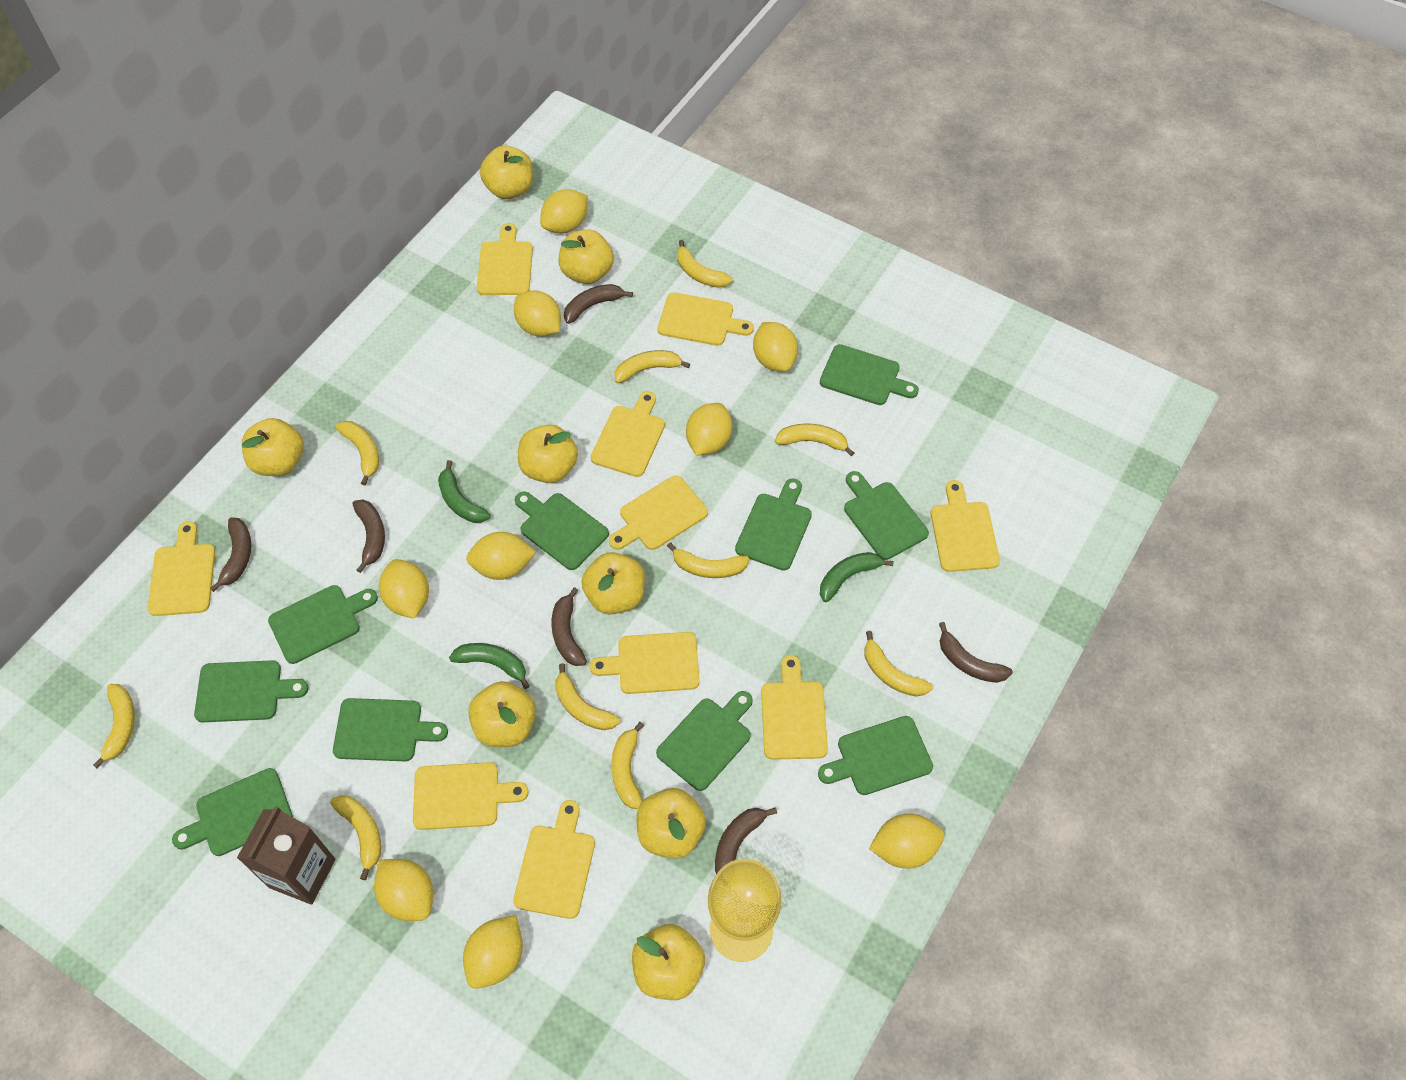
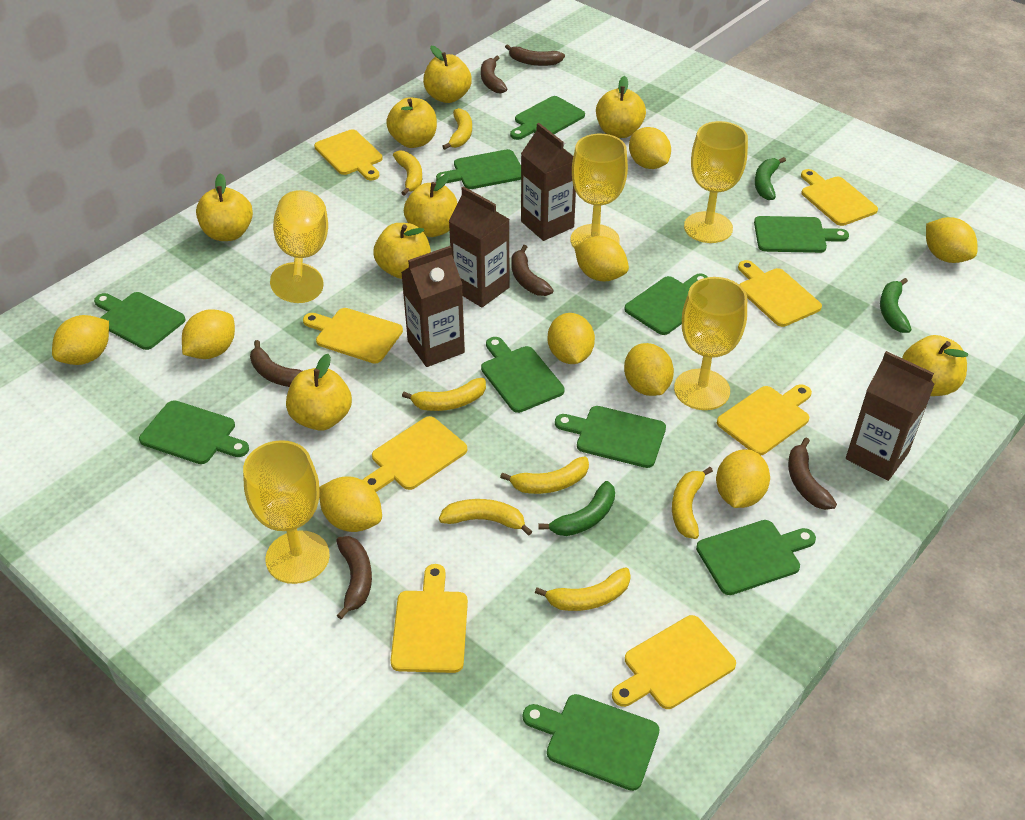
brown carton: [237,806,335,905] = 1 -> [401,246,465,367] [449,186,509,307] [521,123,576,241] [846,351,935,481] = 4
yellow banana: [93,684,135,768] [330,795,381,880] [335,421,379,485] [555,663,620,730] [611,722,644,809] [615,350,690,383] [667,542,750,578] [677,240,733,288] [775,423,854,456] [864,631,933,697] = 10 -> [393,150,422,196] [402,378,486,411] [439,499,532,536] [442,108,472,150] [500,456,589,494] [535,567,631,611] [672,467,713,539] = 7
yellow cutting board: [148,521,215,616] [413,762,529,830] [477,223,533,295] [513,800,595,919] [590,632,700,694] [591,391,665,477] [609,475,708,550] [658,292,754,346] [761,655,828,760] [931,480,1000,572] = 10 -> [303,308,403,363] [314,129,383,180] [363,416,467,492] [391,564,468,673] [612,615,736,709] [717,384,812,455] [738,260,822,327] [801,169,878,226] = 8
yellow goblet: [708,859,782,962] = 1 -> [243,440,330,584] [270,190,328,303] [571,134,628,249] [674,277,747,410] [684,121,748,243] = 5

